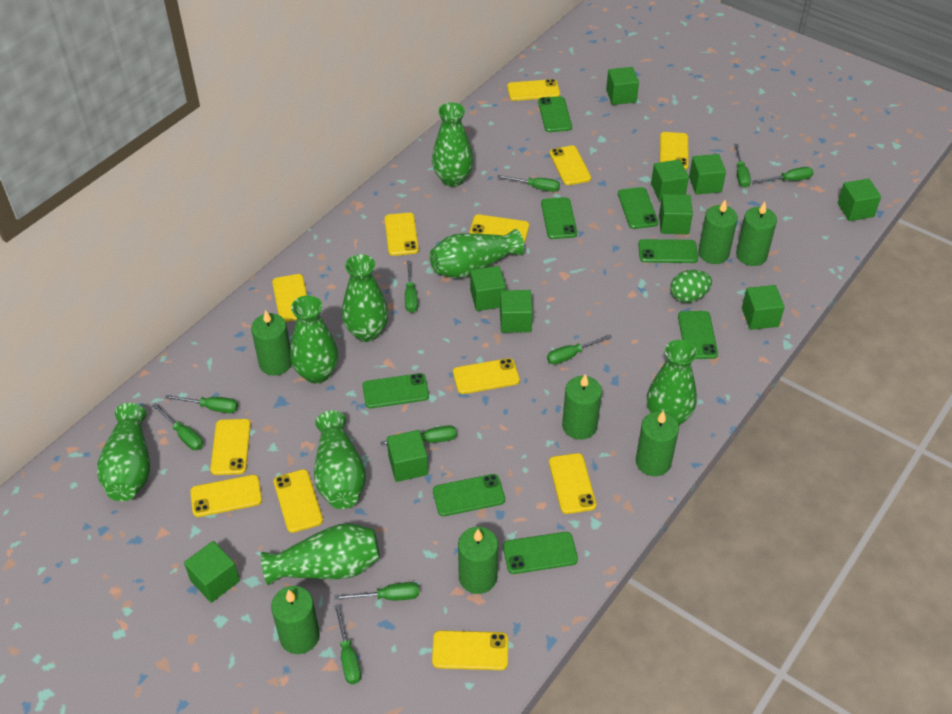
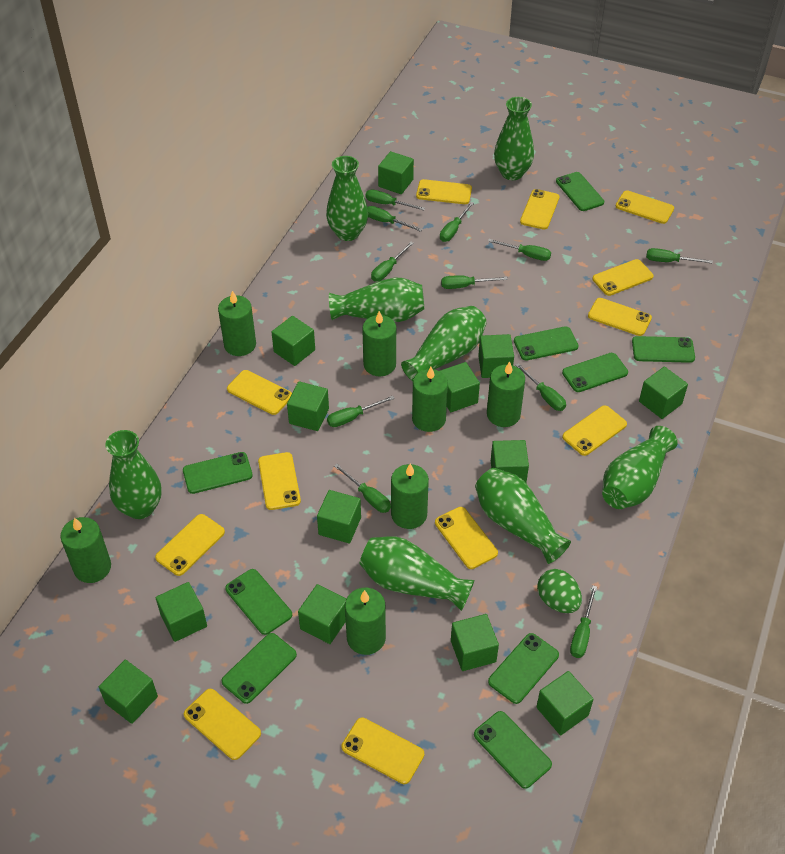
green cube: [184,541,240,603] [387,430,428,482] [470,266,506,311] [500,290,533,333] [606,67,639,105] [651,159,689,201] [659,194,693,234] [689,154,726,195] [742,285,785,330] [838,178,881,221] = 10 -> [99,660,158,724] [156,582,207,642] [272,316,315,366] [287,381,329,431] [298,584,346,644] [317,490,361,543] [378,151,414,194] [440,362,480,412] [451,614,499,671] [478,334,514,378] [491,440,529,482] [537,671,593,735] [639,367,688,419] = 13
green phone: [362,373,429,408] [433,474,505,516] [503,532,578,574] [538,96,572,132] [541,197,577,239] [618,187,658,229] [638,239,698,263] [678,311,718,359] = 8 -> [183,452,253,494] [221,633,297,704] [225,569,292,635] [474,711,552,789] [488,633,559,704] [514,326,579,361] [556,172,604,211] [562,353,628,392] [632,336,695,363] = 9
green screwdriver: [152,403,203,450] [165,395,238,413] [334,605,361,684] [335,582,419,601] [380,425,457,446] [405,260,418,313] [497,175,560,192] [547,334,612,365] [734,144,751,188] [753,167,813,183] = 10 -> [327,396,395,427] [334,464,391,513] [365,190,425,210] [367,206,423,232] [371,242,414,281] [440,202,474,242] [441,275,508,289] [488,239,551,261] [515,363,566,411] [570,586,597,658] [646,248,713,264] = 11

